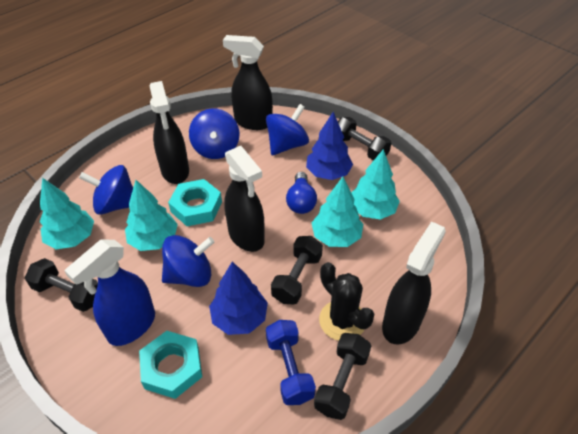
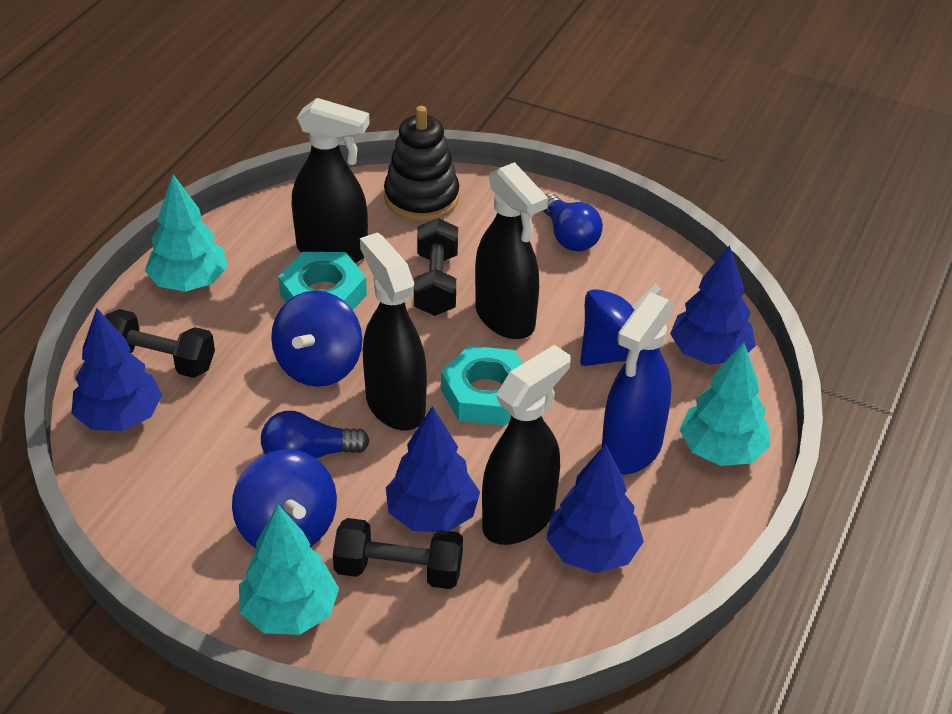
black cactus: [319,262,374,341] = 1 -> none = 0
black dumbbell: [25,258,98,312] [271,236,323,304] [314,333,371,420] [338,117,391,161] = 4 -> [104,309,215,378] [333,518,463,589] [414,218,458,316] = 3
black stacking toy: none = 0 -> [384,106,459,221] = 1
blue dumbbell: [266,320,316,405] = 1 -> none = 0
blue light bulb: [286,172,317,214] = 1 -> [261,411,370,459] [543,193,603,251] = 2
blue spinning top: [79,165,133,215] [162,235,214,287] [189,108,239,159] [266,104,309,155] = 4 -> [232,449,337,548] [271,291,362,387] [580,283,663,366] = 3
blue tree: [209,262,268,335] [306,112,353,180] = 2 -> [71,308,162,431] [386,406,480,532] [546,444,644,573] [670,245,756,365] = 4
turquoise tree: [40,178,94,249] [125,180,178,251] [312,177,363,247] [351,149,400,220] = 4 -> [145,174,228,292] [239,505,339,635] [680,343,771,466] = 3

